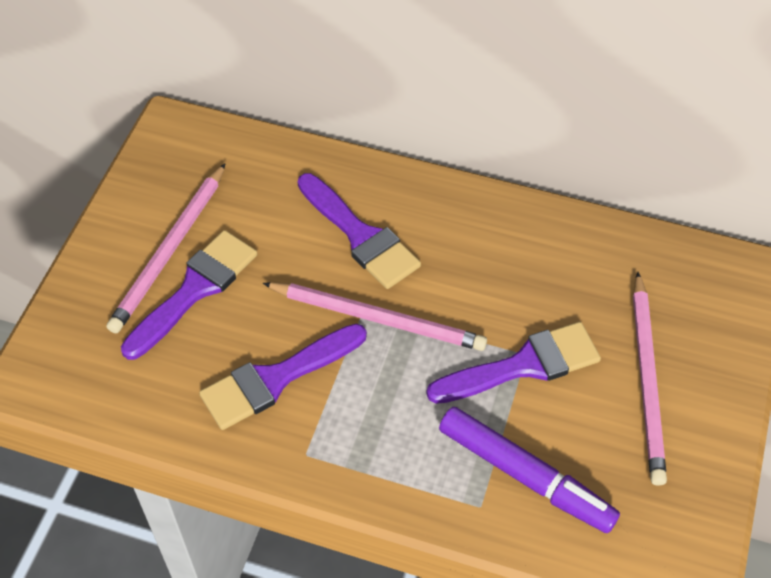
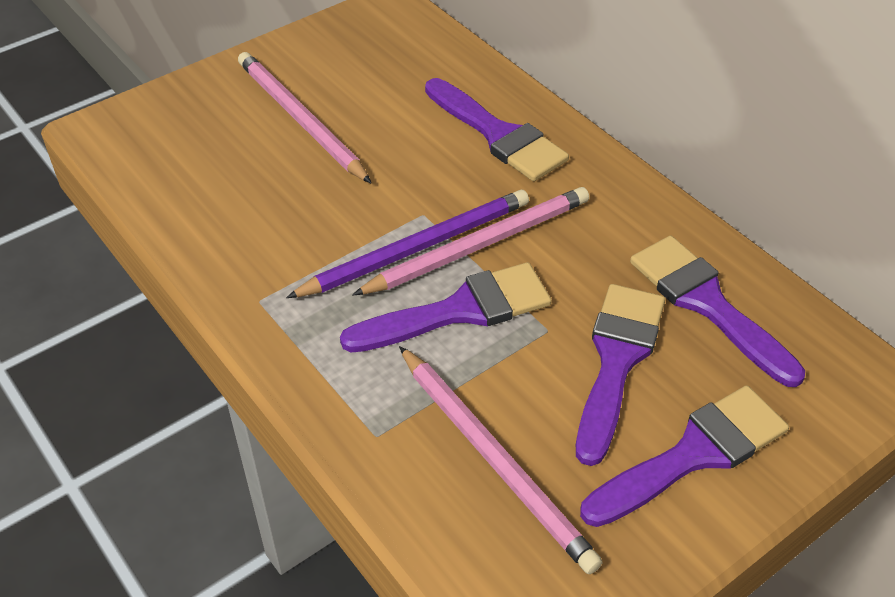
purple brush: [121,230,257,360] [199,324,367,430] [298,173,421,289] [426,322,601,404] = 4 -> [340,262,552,352] [425,78,569,181] [576,284,665,466] [580,385,789,527] [630,236,805,387] = 5
purple marker: [439,407,620,533] = 1 -> none = 0
purple pencil: none = 0 -> [286,190,529,298] = 1

